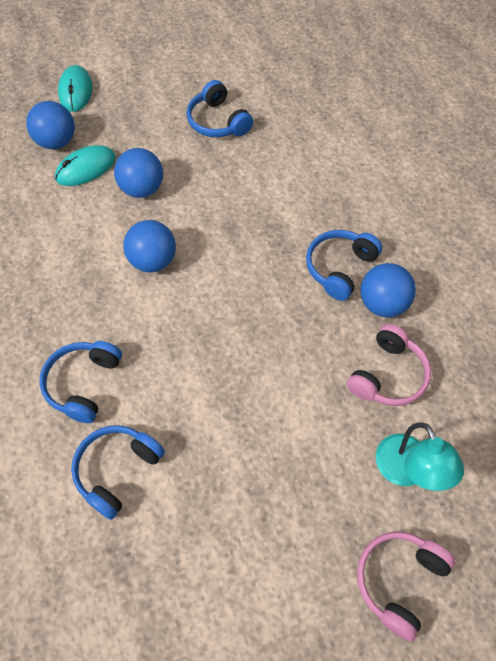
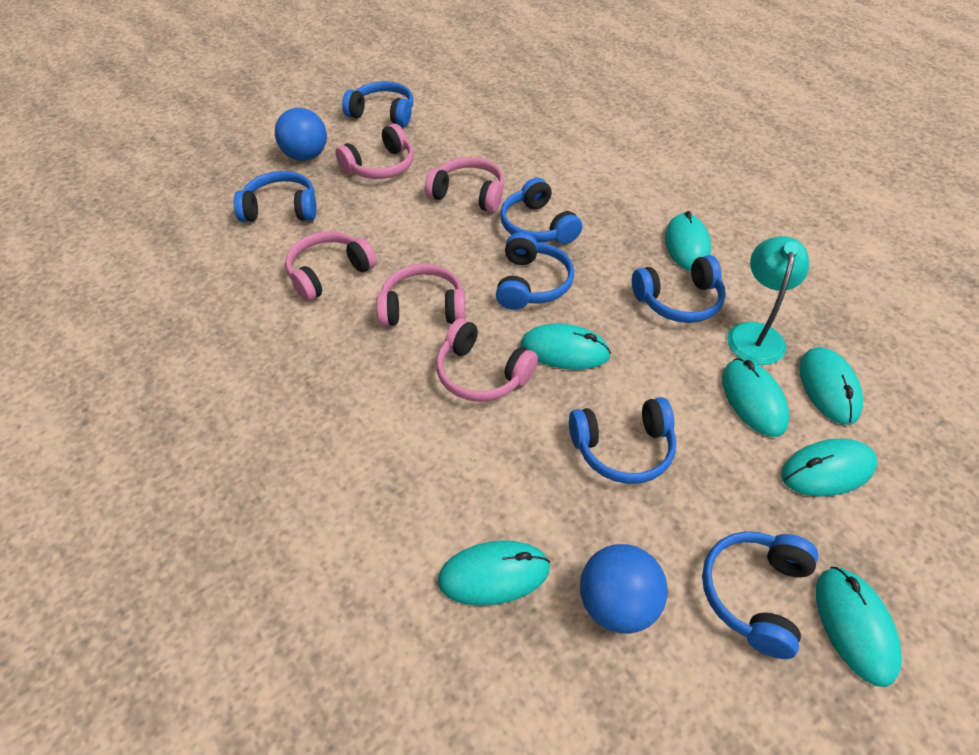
blue ball: [26,101,75,149] [114,148,163,198] [123,220,176,273] [361,263,416,317] = 4 -> [275,108,327,161] [580,544,668,634] = 2
blue headphones: [39,341,122,423] [71,425,165,520] [187,80,253,137] [306,230,382,301] = 4 -> [234,171,317,222] [342,81,413,127] [496,232,574,310] [500,178,582,244] [569,397,676,484] [632,255,726,323] [702,531,818,659] = 7
pink headphones: [347,324,431,406] [357,532,455,642] = 2 -> [285,231,377,302] [335,124,414,179] [376,264,466,326] [425,157,504,213] [436,318,538,402] = 5
turquoise mouse: [55,145,116,186] [58,65,92,112] = 2 -> [438,540,550,606] [521,323,611,370] [665,211,711,271] [722,358,789,437] [781,438,877,497] [799,347,863,425] [816,567,902,687] = 7

